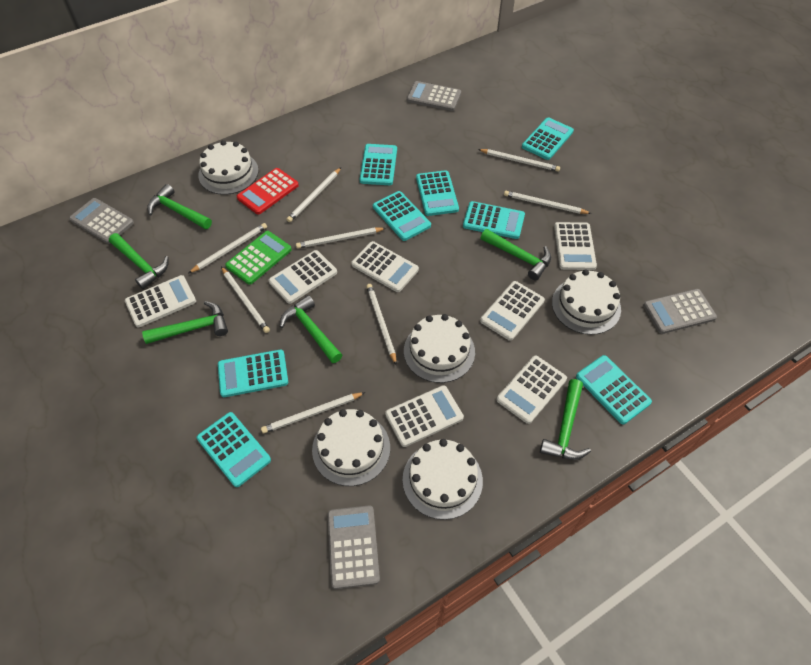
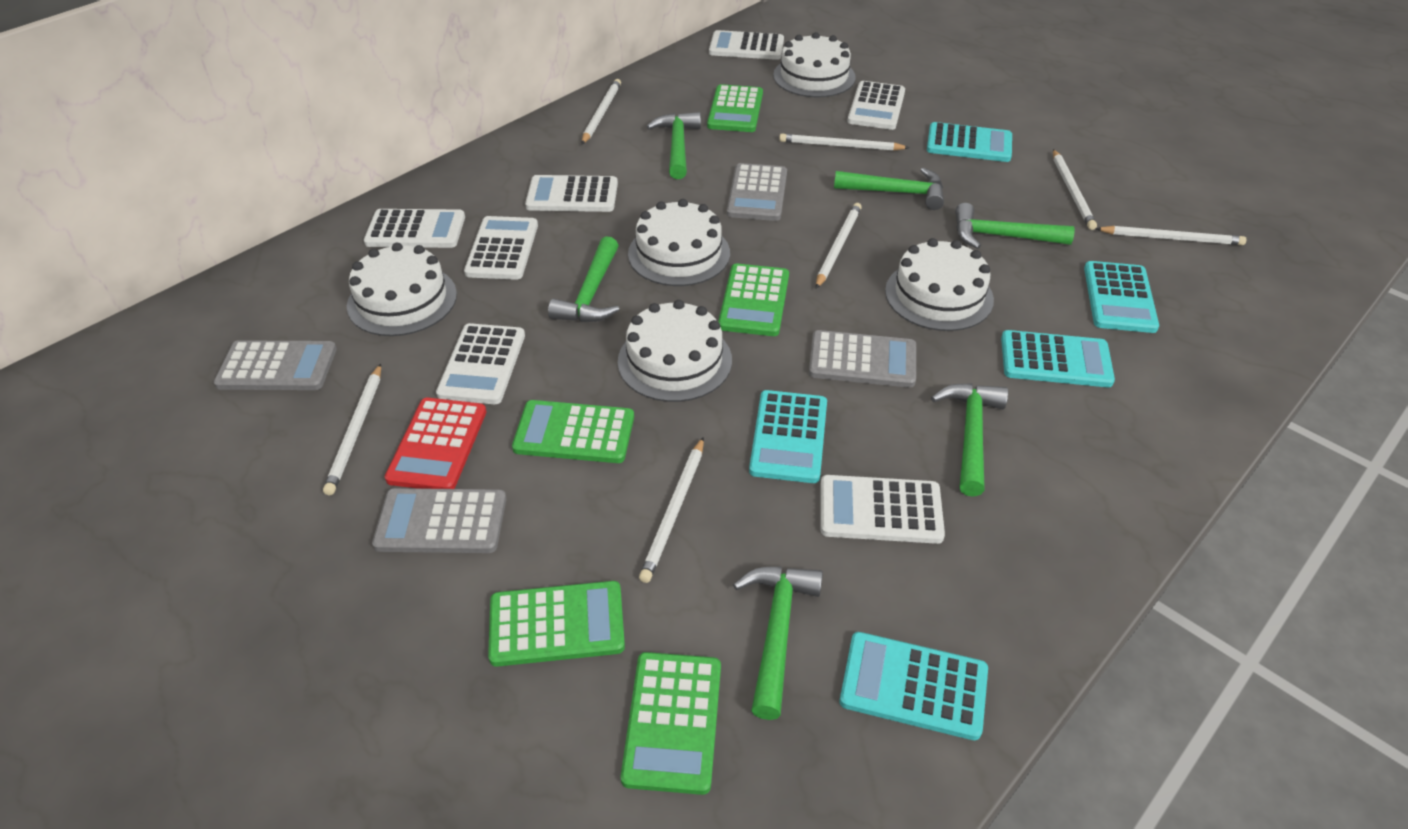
green calculator: [225,231,292,285] = 1 -> [488,581,625,667] [512,400,634,463] [621,652,721,795] [707,84,763,132] [718,264,789,336] = 5
turquoise calculator: [197,412,271,487] [218,350,288,397] [360,144,397,185] [373,191,431,241] [416,170,459,216] [463,201,525,239] [522,117,574,160] [576,355,652,424] = 8 -> [749,390,827,483] [840,632,988,740] [927,122,1012,162] [1001,330,1115,387] [1084,261,1159,333] = 5
white pencil: [188,223,267,274] [221,267,270,333] [261,392,365,434] [286,168,341,222] [296,228,386,249] [366,284,397,364] [478,149,560,172] [504,191,592,214] = 8 -> [323,364,381,496] [582,79,621,144] [639,437,704,583] [779,134,909,151] [816,203,862,289] [1053,149,1097,230] [1095,226,1246,245] = 7

